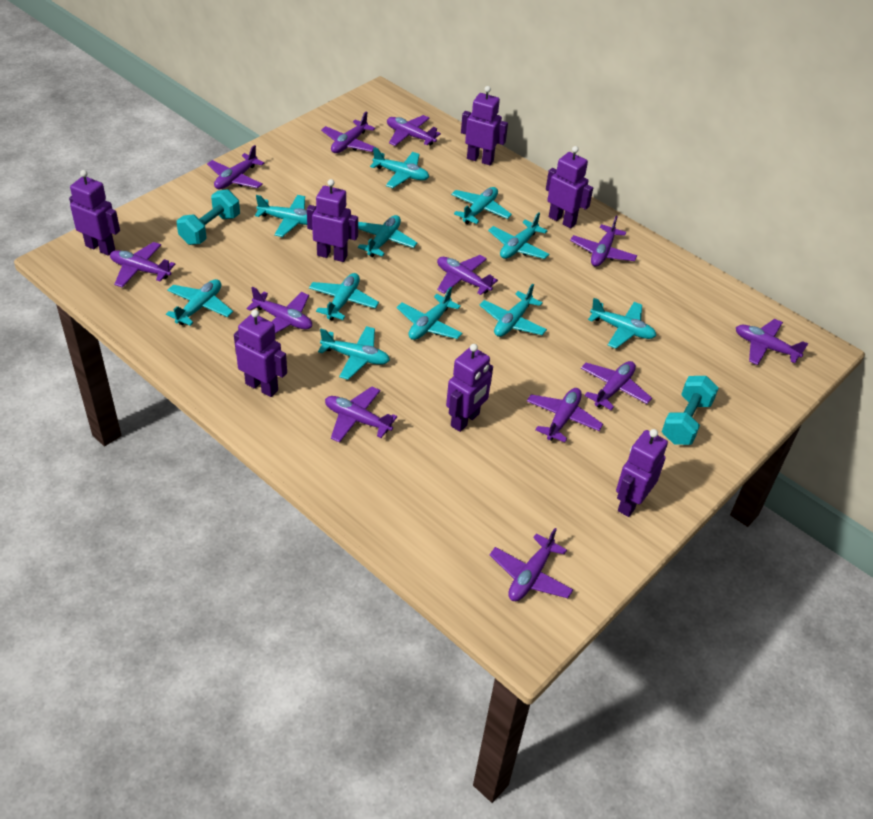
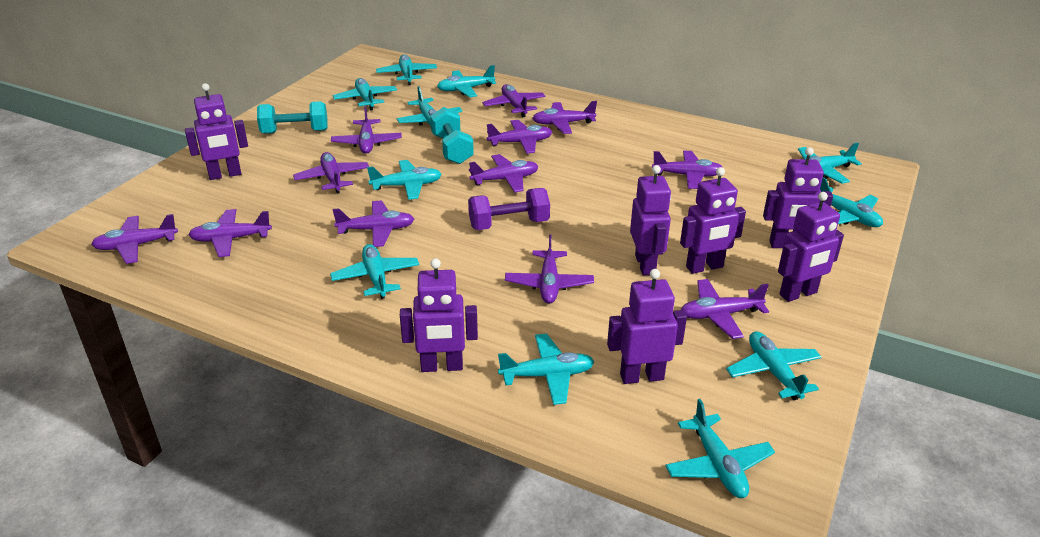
purple dumbbell: none = 0 -> [468,188,550,230] = 1

